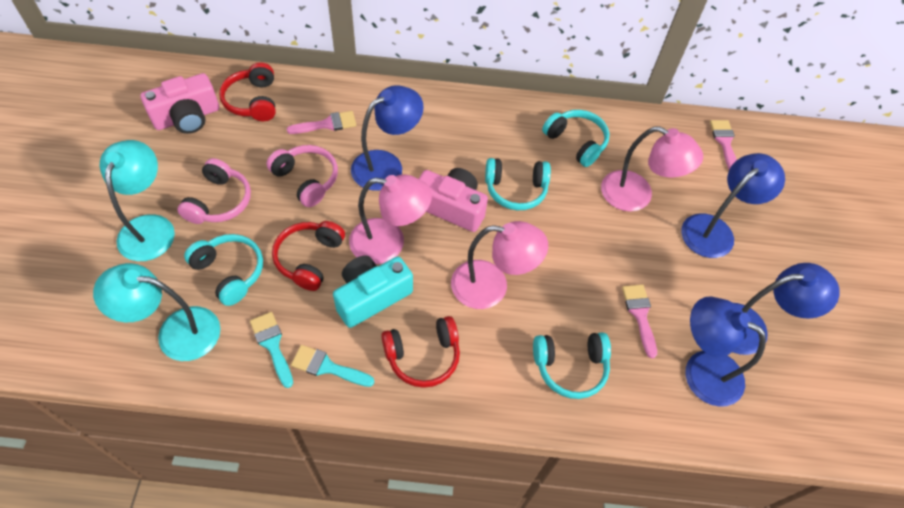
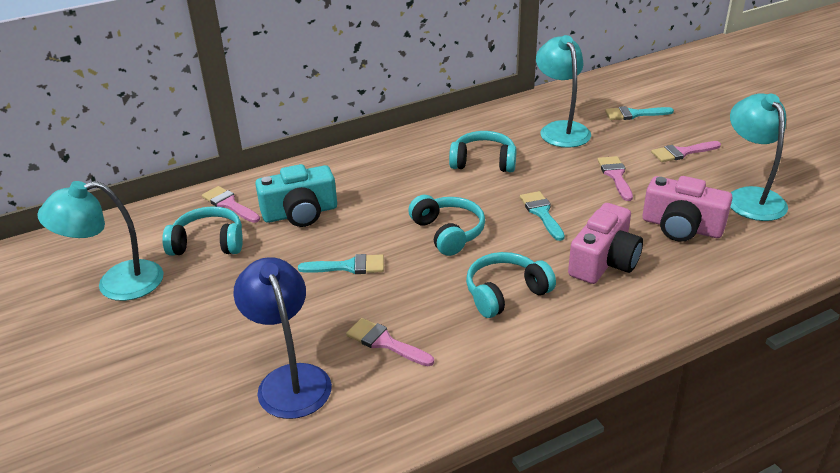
blue lamp: [351,85,424,191] [681,153,785,258] [685,296,766,407] [733,263,840,355] = 4 -> [233,257,332,419] = 1
pink brush: [287,111,356,134] [622,284,657,358] [710,120,737,170] = 3 -> [202,186,260,223] [346,318,434,366] [598,156,633,201] [651,141,721,162] = 4
pink headphones: [177,158,251,224] [267,145,338,207] = 2 -> none = 0
pink lamp: [349,174,432,264] [451,221,548,309] [601,126,703,212] = 3 -> none = 0
red headphones: [219,62,276,121] [272,221,345,291] [381,316,460,388] = 3 -> none = 0
turquoise brush: [250,312,293,388] [291,345,374,387] = 2 -> [298,254,384,274] [520,191,565,241] [605,106,674,120] = 3
turquoise lamp: [93,263,220,361] [100,140,175,261] = 2 -> [37,181,164,301] [536,35,591,148] [730,93,788,221] = 3

